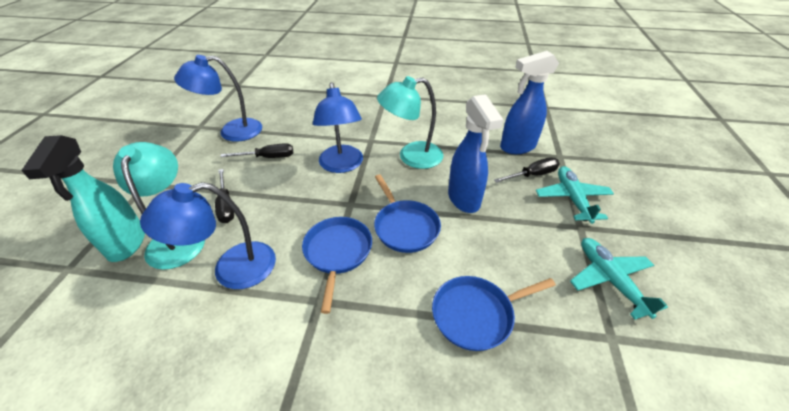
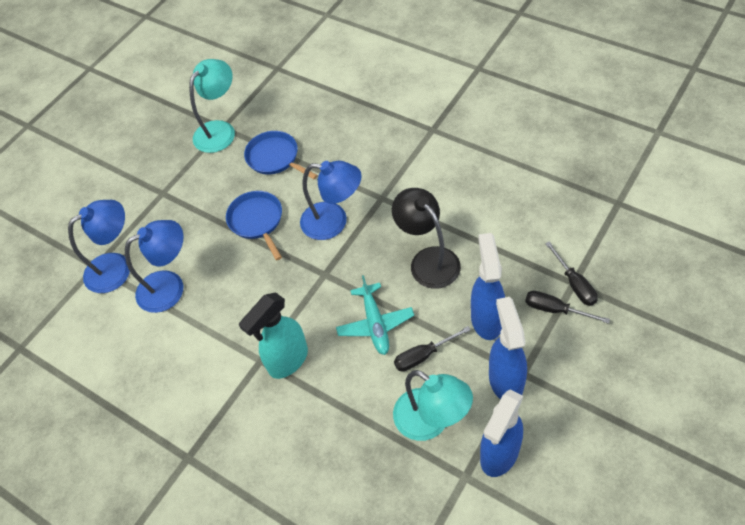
black lamp: none = 0 -> [392,188,461,289] = 1
blue pan: [302,217,372,314] [374,174,441,253] [432,276,556,351] = 3 -> [226,191,282,261] [244,131,318,179] = 2
blue spray bottle: [448,94,504,213] [500,51,559,154] = 2 -> [471,233,505,340] [480,389,523,477] [489,297,527,399] = 3
turquoise plane: [536,166,614,224] [570,238,668,320] = 2 -> [336,275,414,355] = 1

